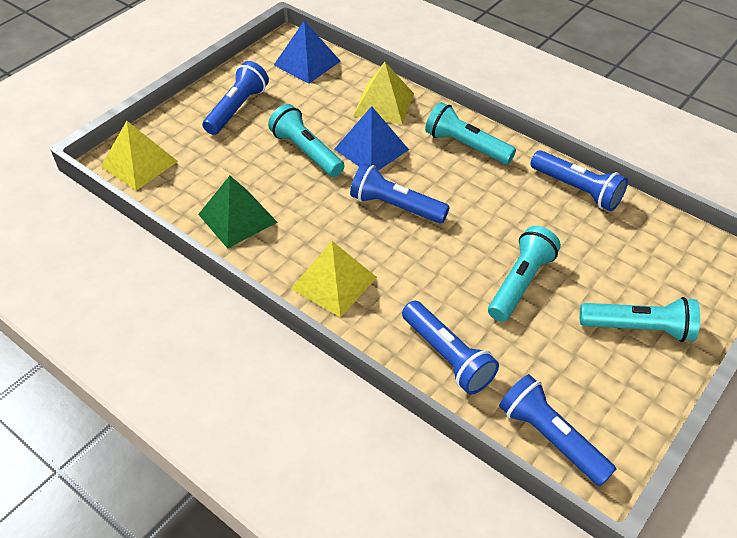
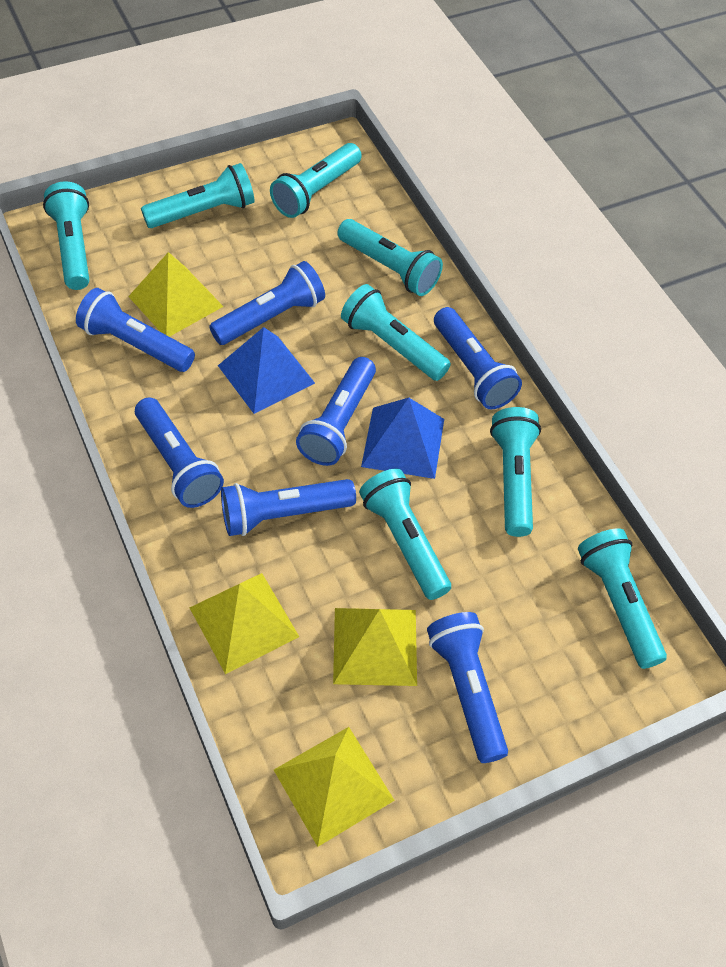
blue flashlight: [202,61,269,135] [350,163,450,224] [402,301,499,394] [499,374,616,486] [531,150,628,211] = 5 -> [76,288,195,372] [135,397,224,508] [209,261,325,345] [221,479,356,536] [296,357,376,466] [427,612,508,763] [434,307,522,409] = 7
green pyramid: [198,176,278,249] = 1 -> none = 0
turquoise flashlight: [268,104,344,177] [425,102,516,165] [488,226,561,322] [580,297,700,342] = 4 -> [43,181,89,290] [141,163,255,228] [270,143,362,218] [337,219,443,296] [341,284,451,381] [359,469,451,600] [490,407,541,537] [578,528,667,669] = 8
yellow pyramid: [101,121,178,191] [291,241,377,318] [353,62,414,125] = 3 -> [128,252,224,337] [190,573,299,674] [274,727,395,847] [333,608,417,686] = 4

